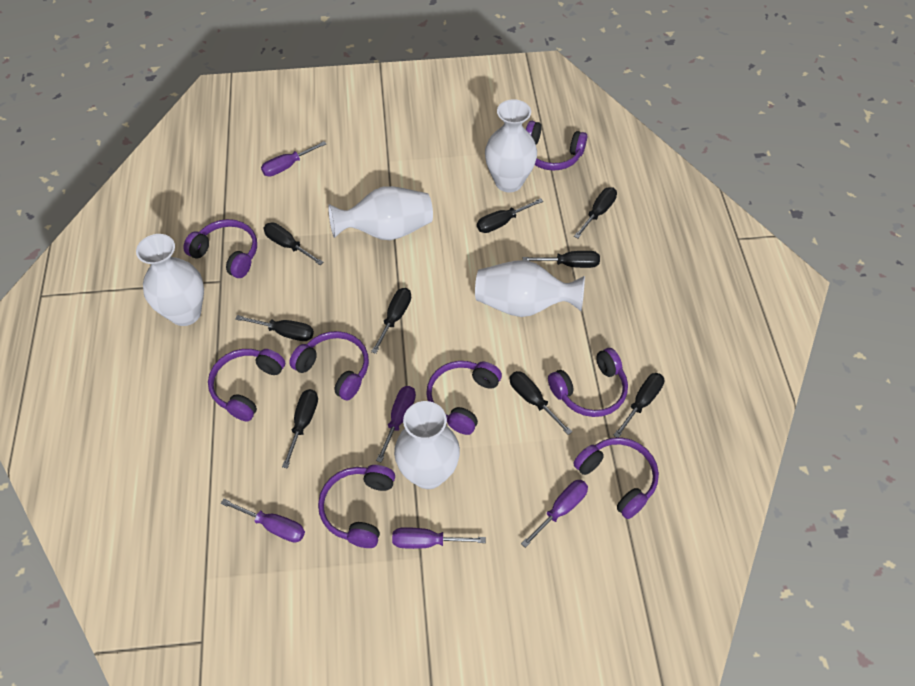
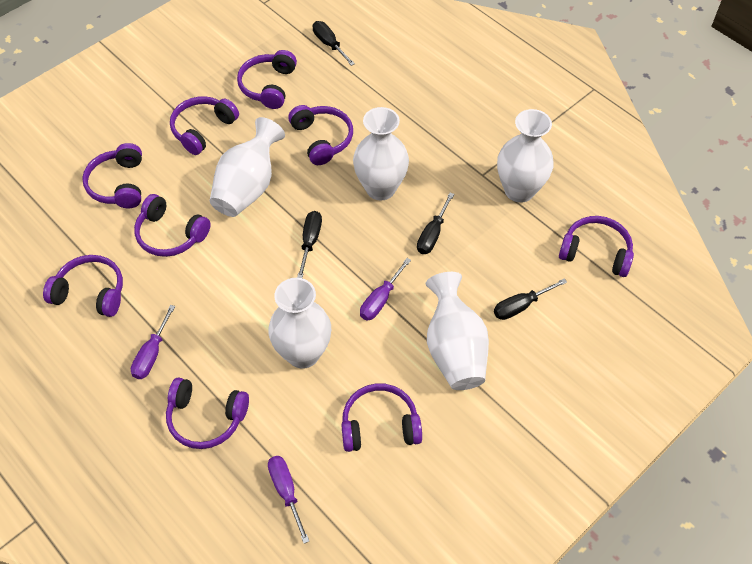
black screwdriver: [235,315,314,341] [263,223,323,265] [282,389,318,468] [371,288,411,354] [477,198,543,233] [509,371,572,435] [523,251,600,268] [574,187,617,238] [613,373,664,438] = 9 -> [297,211,322,278] [313,21,355,66] [417,193,454,254] [494,278,567,320] = 4
purple headphones: [183,219,257,278] [208,349,285,421] [289,331,369,400] [318,465,395,548] [426,361,502,435] [526,121,587,171] [548,348,628,417] [573,437,659,519] = 8 -> [43,255,123,317] [82,143,142,208] [134,194,211,257] [166,377,249,449] [170,96,239,155] [237,50,297,109] [288,105,353,165] [341,383,422,452] [559,216,634,277] = 9
purple screwdriver: [221,499,305,543] [261,141,326,177] [376,386,416,463] [392,527,486,549] [521,480,588,548] = 5 -> [131,305,176,379] [268,456,309,544] [360,258,411,320] = 3

